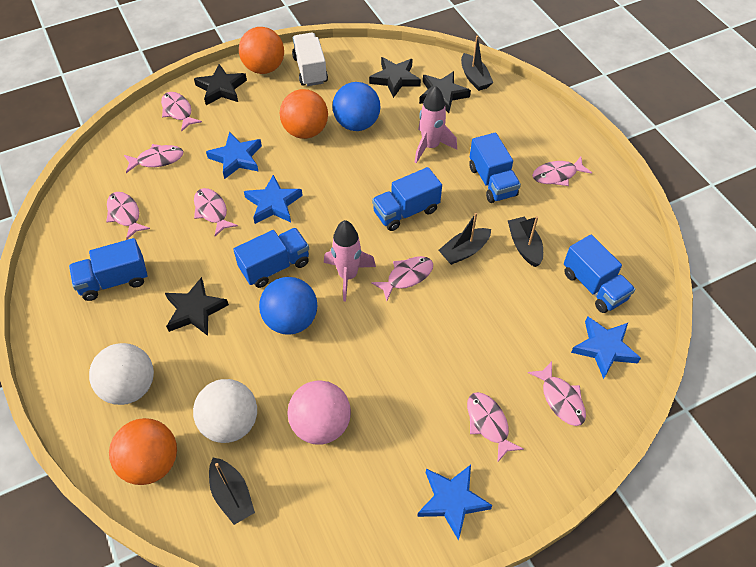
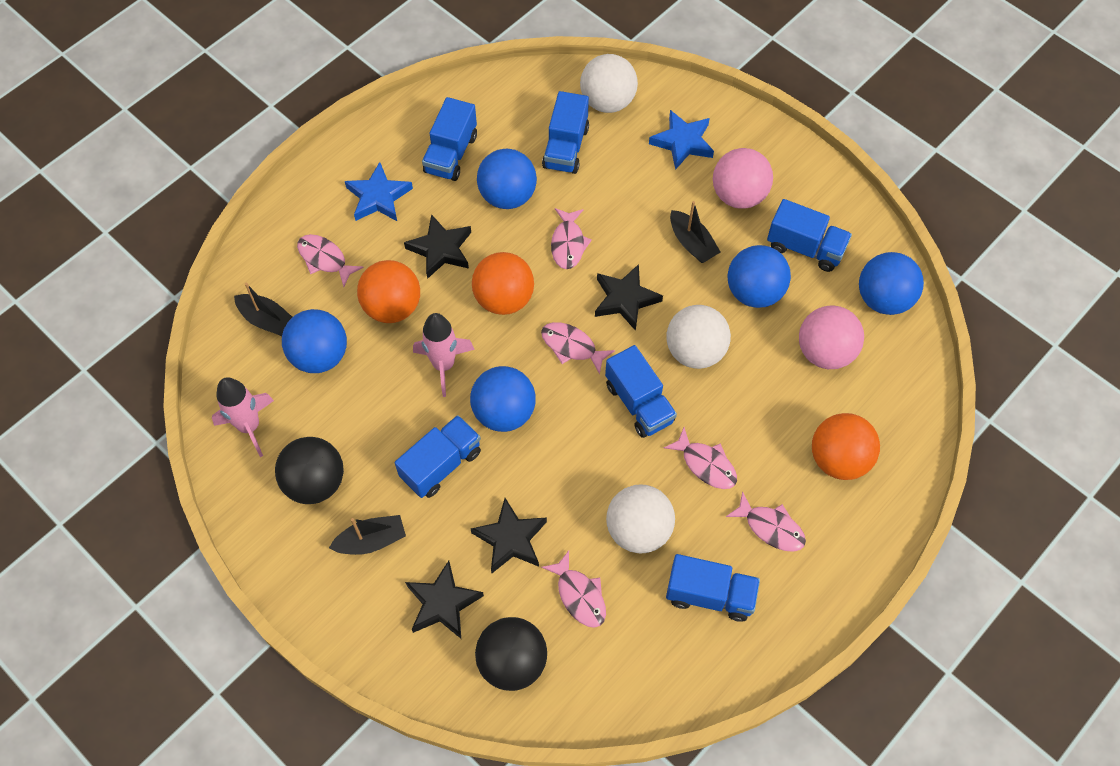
black ball: none = 0 -> [275,437,344,504] [475,617,547,691] = 2
black boat: [209,458,255,525] [438,213,491,265] [461,36,493,91] [508,216,543,267] = 4 -> [234,282,292,336] [329,515,406,555] [670,201,721,263] = 3
blue ball: [259,277,317,335] [332,82,380,131] = 2 -> [282,309,347,373] [470,366,535,432] [477,148,537,209] [728,245,791,308] [859,252,924,315] = 5
blue star: [206,132,262,179] [244,175,303,224] [417,465,493,540] [571,316,641,379] = 4 -> [345,162,413,221] [649,110,714,170] = 2
blue truck: [69,238,147,301] [233,228,309,288] [372,167,442,231] [469,132,521,203] [564,235,635,313] = 5 -> [395,415,481,498] [422,97,477,181] [542,91,589,174] [605,345,677,438] [666,554,760,622] [767,199,852,272] = 6
pink ball: [287,380,351,445] = 1 -> [713,148,773,209] [799,306,864,369] = 2
pink fish: [106,192,150,240] [124,144,184,173] [161,92,202,132] [194,188,238,236] [371,256,433,301] [467,392,524,463] [528,361,586,426] [532,156,592,186] = 8 -> [297,234,364,287] [541,322,615,374] [541,551,606,628] [551,208,592,269] [664,427,737,489] [726,491,806,552] = 6
white ball: [89,343,154,405] [193,379,257,443] = 2 -> [580,54,638,113] [606,485,675,554] [666,305,731,369] = 3
white truck: [292,33,328,86] = 1 -> none = 0

